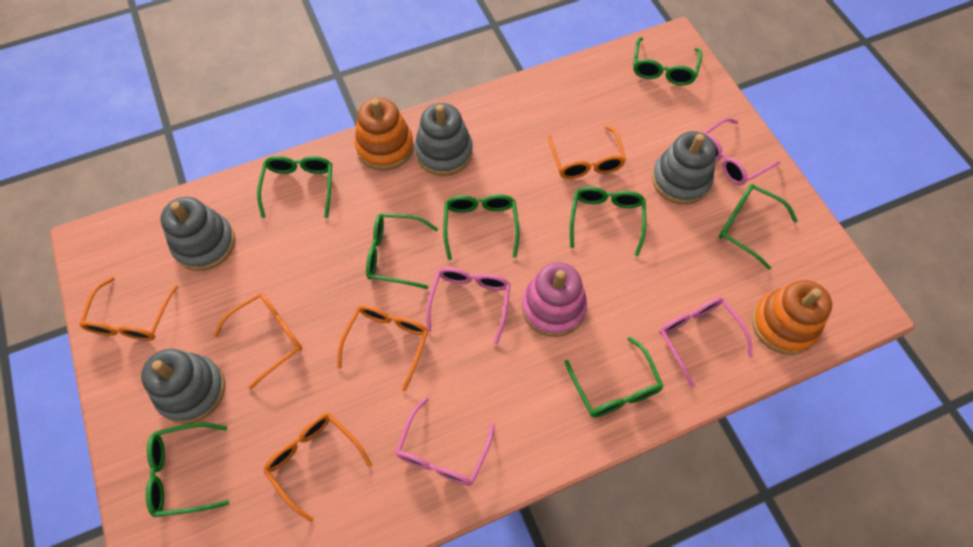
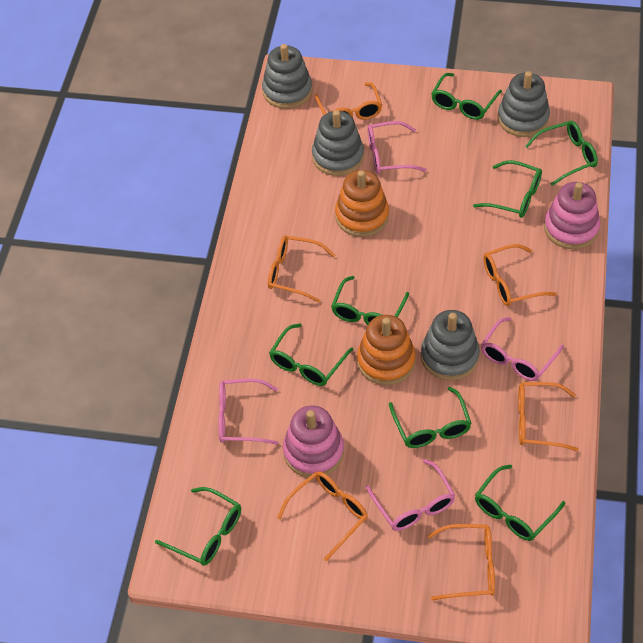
orange glasses: [79,277,178,341] [213,293,302,389] [263,413,372,522] [337,305,428,391] [547,126,626,179] = 5 -> [268,236,335,302] [277,471,368,561] [315,82,382,120] [427,524,495,600] [483,244,557,306] [518,382,579,451] = 6
pink stacking toy: [522,262,587,337] = 1 -> [283,405,344,478] [544,182,600,249] = 2

